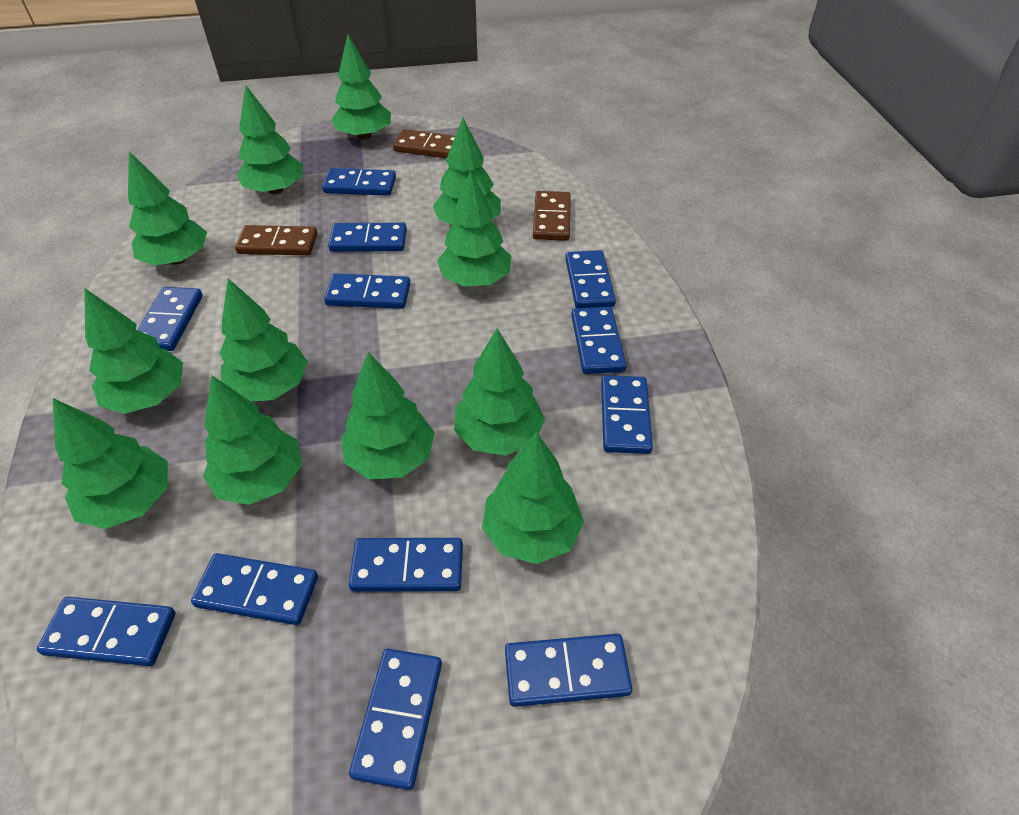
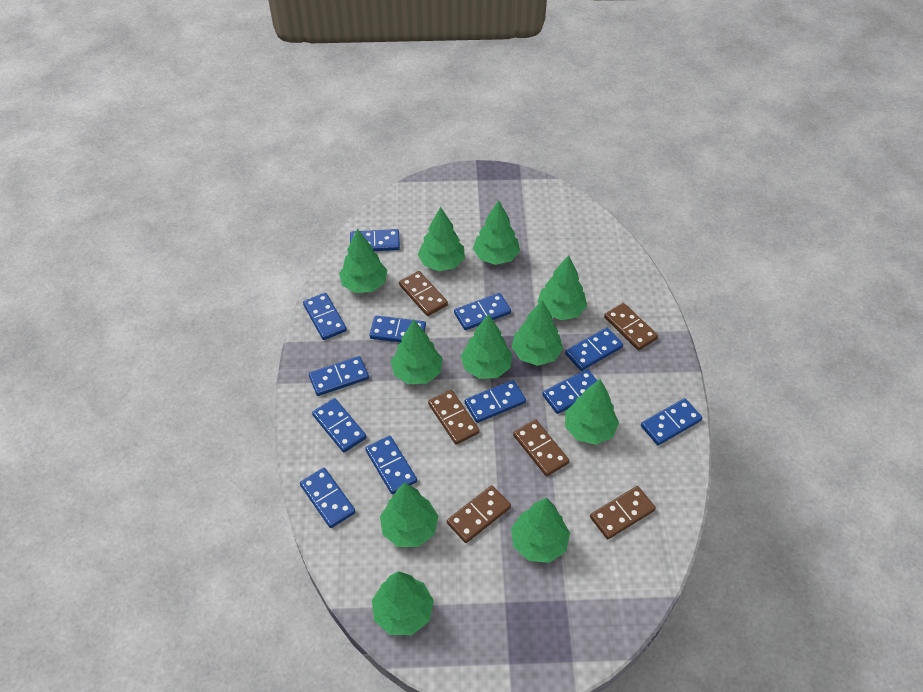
brown domino: [235,225,318,255] [393,129,455,158] [533,191,571,241] = 3 -> [399,271,448,316] [428,390,480,445] [447,485,511,543] [513,419,570,476] [590,486,656,539] [604,303,658,350] = 6
green tree: [53,398,168,529] [84,288,183,414] [128,151,207,266] [203,375,302,505] [219,278,308,401] [237,85,303,195] [331,35,391,140] [341,352,435,479] [433,118,501,225] [437,171,511,287] [454,329,545,456] [482,432,584,564] = 12 -> [339,229,387,293] [372,572,434,635] [380,483,438,547] [391,320,443,384] [418,207,465,271] [461,314,512,379] [473,200,520,265] [511,498,570,563] [512,300,563,366] [538,255,587,320] [565,379,619,445] = 11

